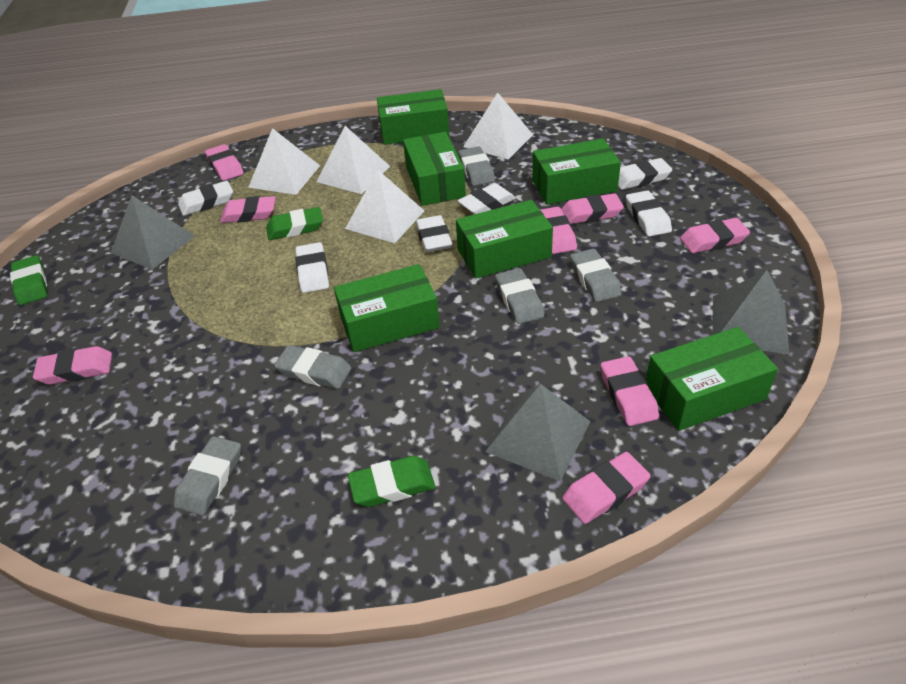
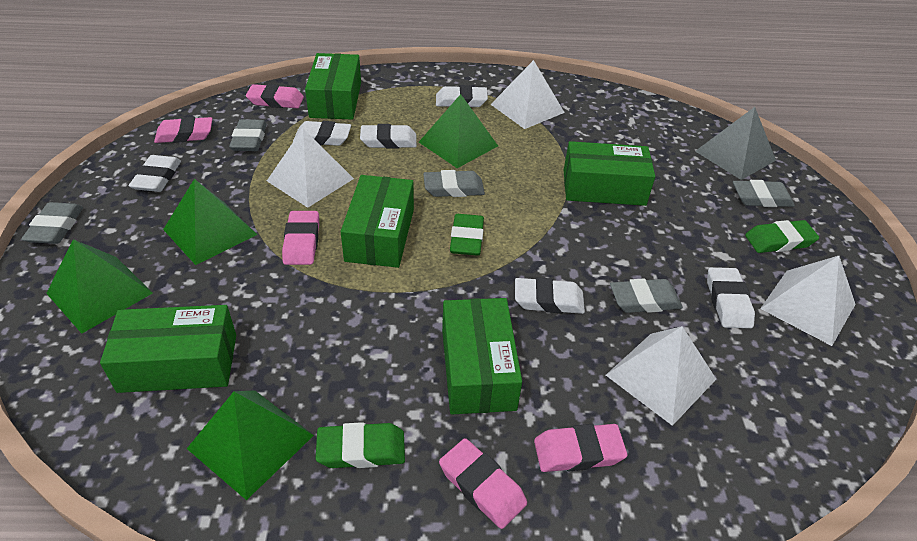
green box: [334,264,440,352] [377,89,449,145] [403,132,466,206] [456,200,553,278] [532,138,621,205] [646,327,778,431] = 6 -> [100,305,236,393] [305,53,361,120] [341,175,414,268] [442,298,522,414] [564,141,655,206] = 5
green pyramid: none = 0 -> [46,239,153,334] [163,179,257,265] [187,390,314,500] [419,94,498,168] = 4
grey pyramid: [111,195,195,269] [485,384,591,481] [712,270,789,354] = 3 -> [695,107,776,180] = 1
pink eraser: [33,346,112,385] [205,144,244,181] [220,196,276,223] [540,207,577,254] [561,193,624,224] [562,452,651,524] [601,356,659,426] [680,218,750,253] = 8 -> [154,117,213,143] [246,84,304,108] [282,211,319,265] [439,438,527,529] [534,424,627,472] = 5

